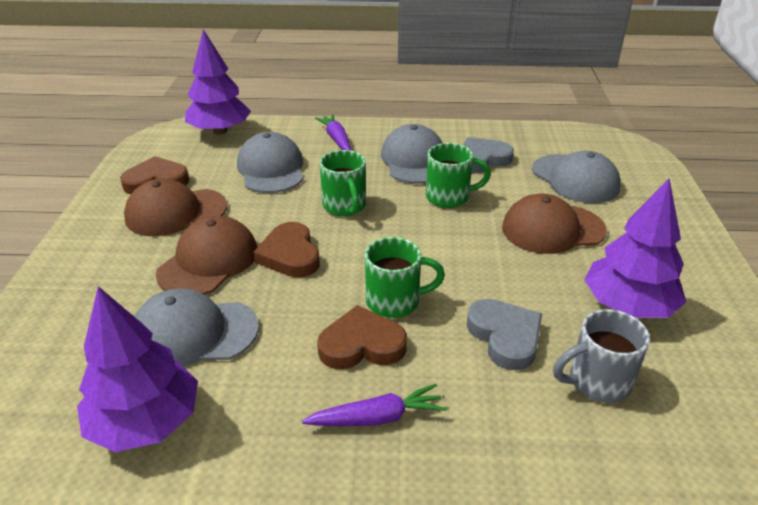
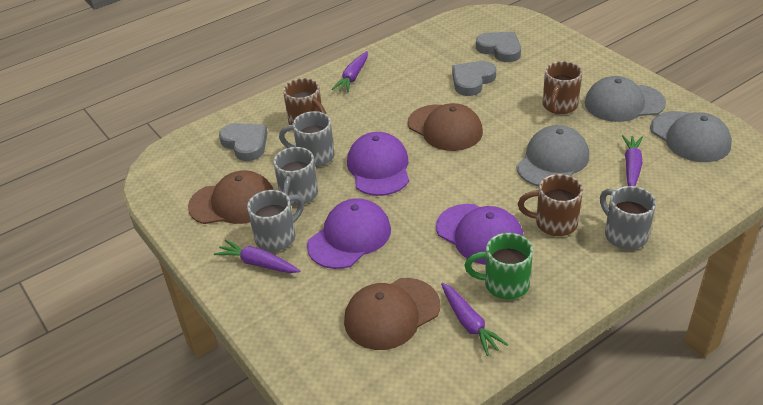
brown heart: [120,156,189,194] [253,222,320,277] [317,305,407,369] = 3 -> none = 0
brown mug: none = 0 -> [283,78,326,125] [518,174,583,236] [543,61,582,114] = 3
green mug: [320,150,366,216] [365,237,445,318] [426,143,491,208] = 3 -> [465,233,533,300] = 1
grey cap: [134,288,259,367] [237,132,303,193] [381,124,442,184] [532,151,621,203] = 4 -> [516,125,589,186] [585,76,666,122] [650,111,732,162] = 3
grey heart: [463,137,514,173] [466,299,542,370] = 2 -> [219,123,268,161] [452,61,496,96] [476,32,521,62] = 3
grey mug: [553,309,650,403] = 1 -> [247,190,304,251] [274,147,318,205] [279,111,334,167] [600,186,656,250] = 4
purple cap: none = 0 -> [307,198,391,269] [347,132,409,196] [436,204,524,265] = 3
purple carrot: [302,384,446,426] [315,114,351,151] = 2 -> [214,239,300,273] [332,51,368,92] [441,283,508,356] [622,135,643,186] = 4
purple tree: [77,286,198,452] [185,29,251,135] [584,178,686,318] = 3 -> none = 0

